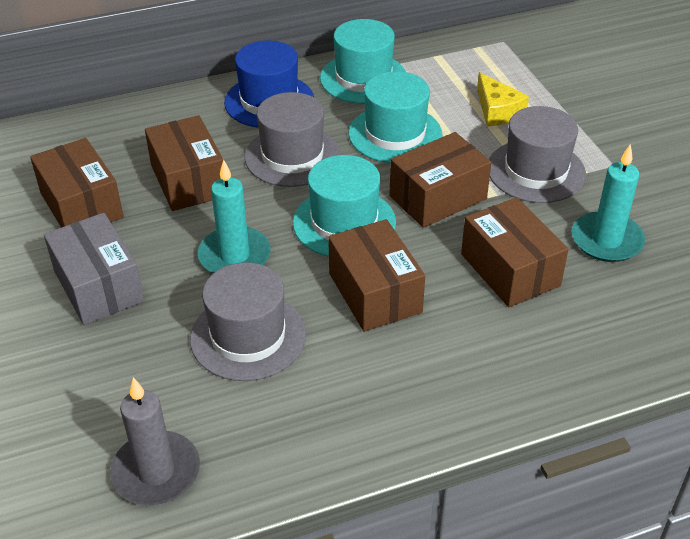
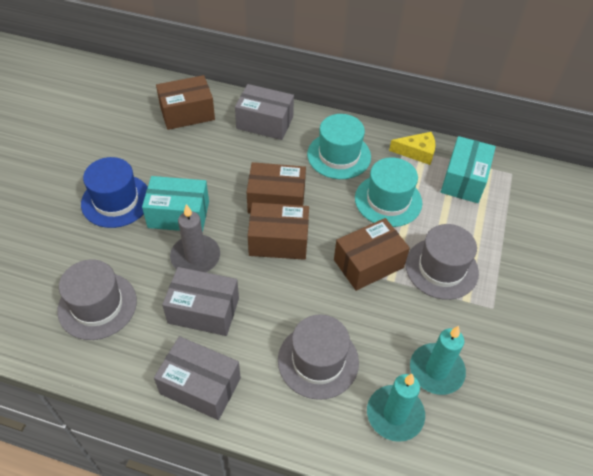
brown box: [30,138,124,228] [145,115,223,211] [328,219,425,332] [389,132,491,228] [461,197,569,307] = 5 -> [156,75,215,130] [247,162,306,213] [248,202,309,260] [334,218,410,291] = 4
grey box: [44,213,144,325] = 1 -> [154,336,241,420] [162,267,239,336] [235,84,294,140] = 3
turquoise box: none = 0 -> [142,176,209,232] [441,136,496,203] = 2
turquoise hat: [293,155,396,257] [320,19,406,104] [349,71,442,163] = 3 -> [307,114,371,179] [355,157,422,227] = 2

